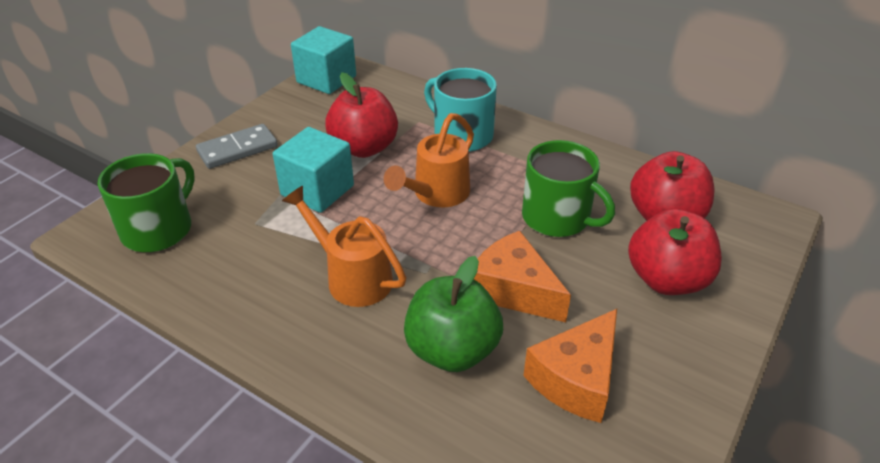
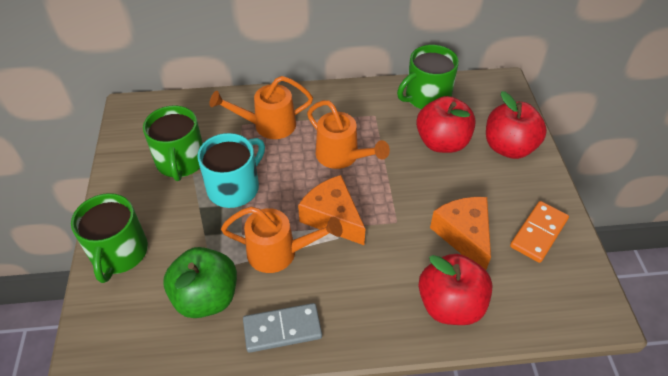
green mug: [98,153,195,252] [522,140,615,237] = 2 -> [71,193,148,283] [143,105,203,181] [397,45,459,109] = 3
orange domino: none = 0 -> [510,201,569,263] = 1
orange watering can: [282,186,406,307] [384,113,474,207] = 2 -> [209,76,313,139] [221,206,343,273] [307,100,390,169] = 3
turquoise cube: [273,127,354,213] [291,26,356,94] = 2 -> none = 0

